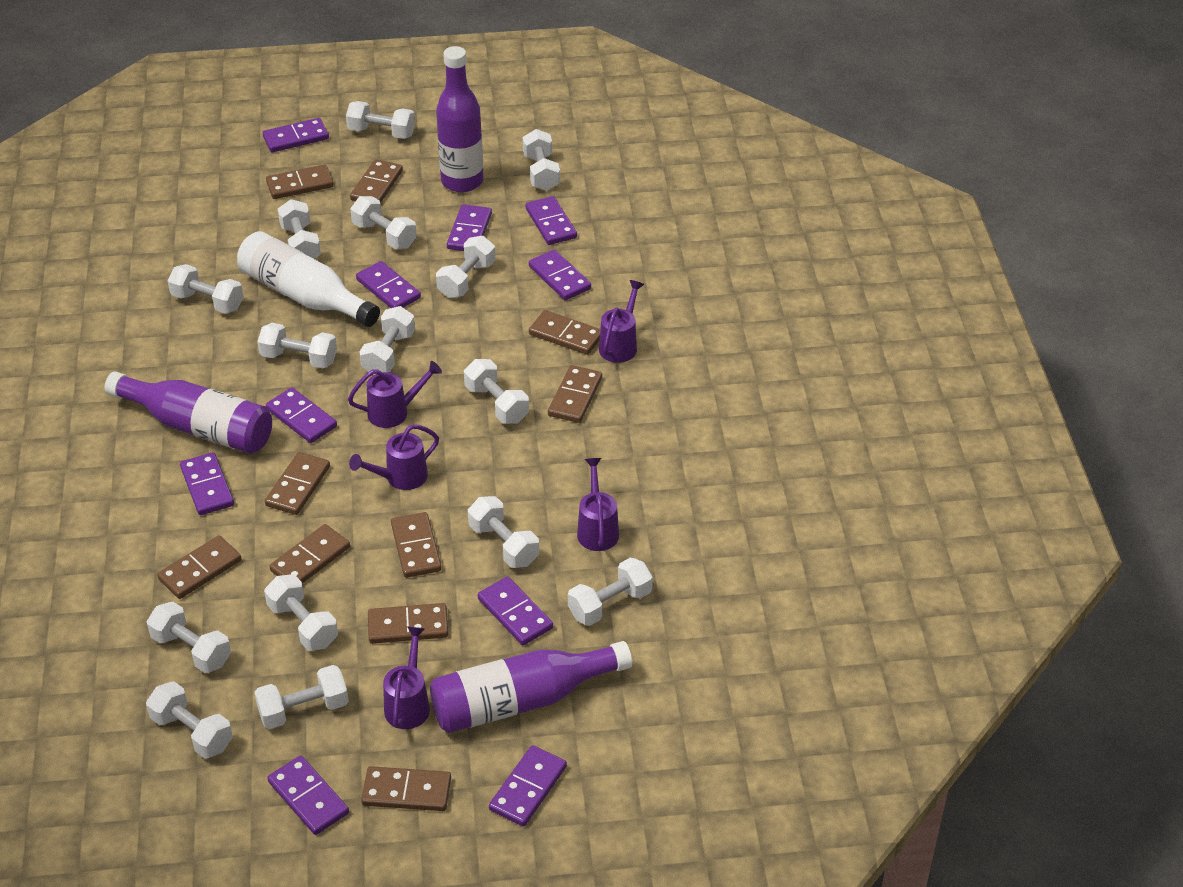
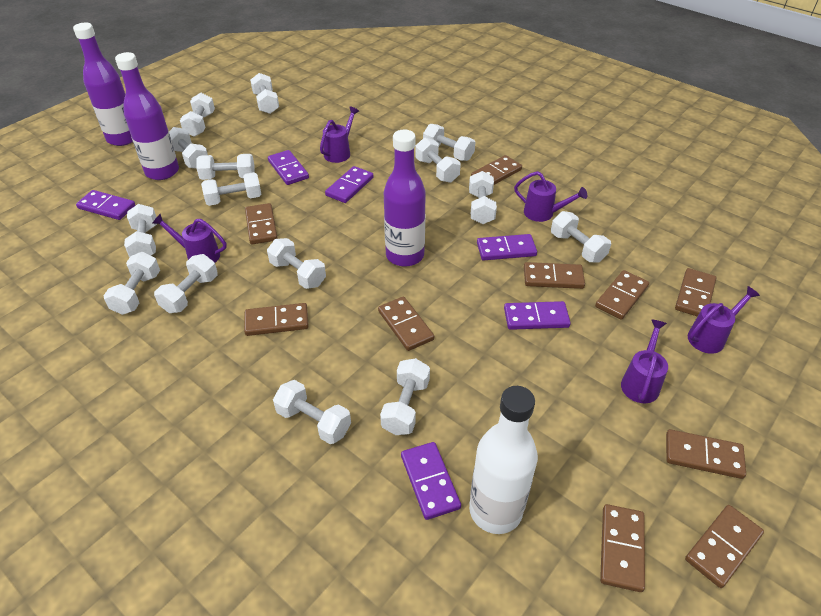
purple domino: [180,452,234,515] [262,118,329,152] [266,387,337,443] [267,755,349,835] [356,261,421,308] [447,204,492,251] [478,576,553,645] [489,745,567,827] [526,196,577,245] [529,249,591,300] = 10 -> [76,190,135,220] [268,150,309,185] [325,166,373,203] [401,442,461,520] [477,234,537,260] [504,301,571,330] = 6

